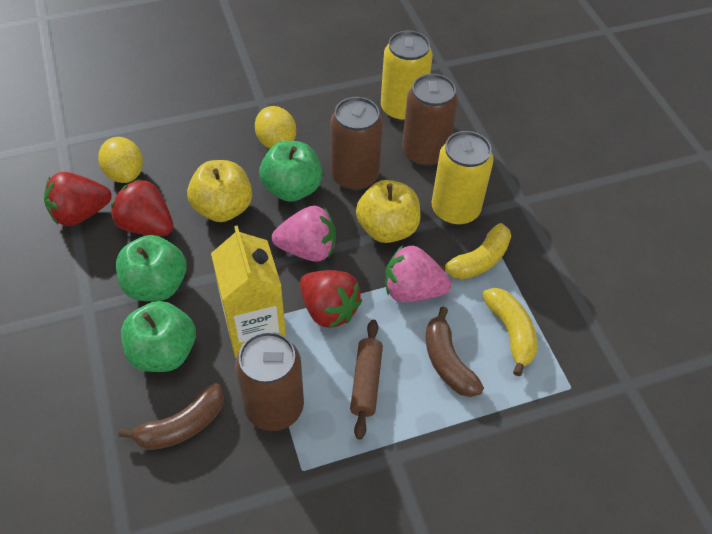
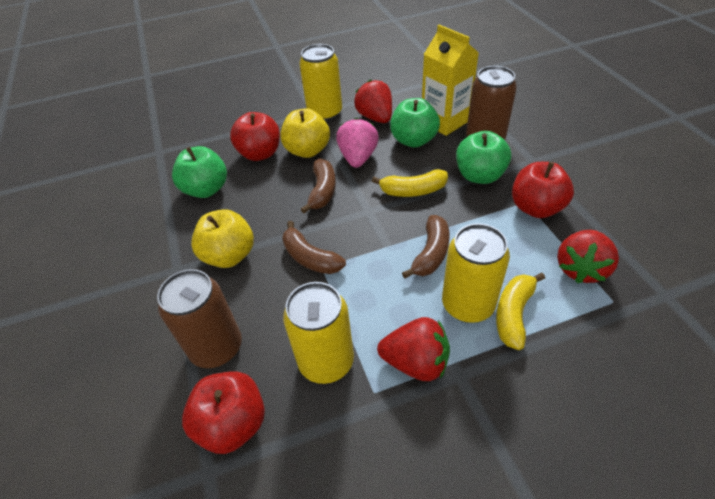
brown banana: [119,383,224,450] [426,306,484,397] = 2 -> [282,221,346,274] [301,158,336,214] [402,215,449,278] = 3
brown can: [235,331,304,431] [330,97,383,191] [402,74,458,167] = 3 -> [157,269,242,368] [466,66,517,140] = 2
brown rolling pin: [350,319,383,440] = 1 -> none = 0
pink strawberry: [272,206,336,262] [385,245,451,302] = 2 -> [336,118,379,168] = 1
red apple: none = 0 -> [182,371,265,454] [230,112,280,161] [512,162,574,218] = 3
yellow can: [381,30,433,122] [431,131,494,225] = 2 -> [283,282,354,384] [299,44,342,121] [442,223,510,323] = 3
yellow lemon: [98,137,143,183] [255,106,296,149] = 2 -> none = 0

